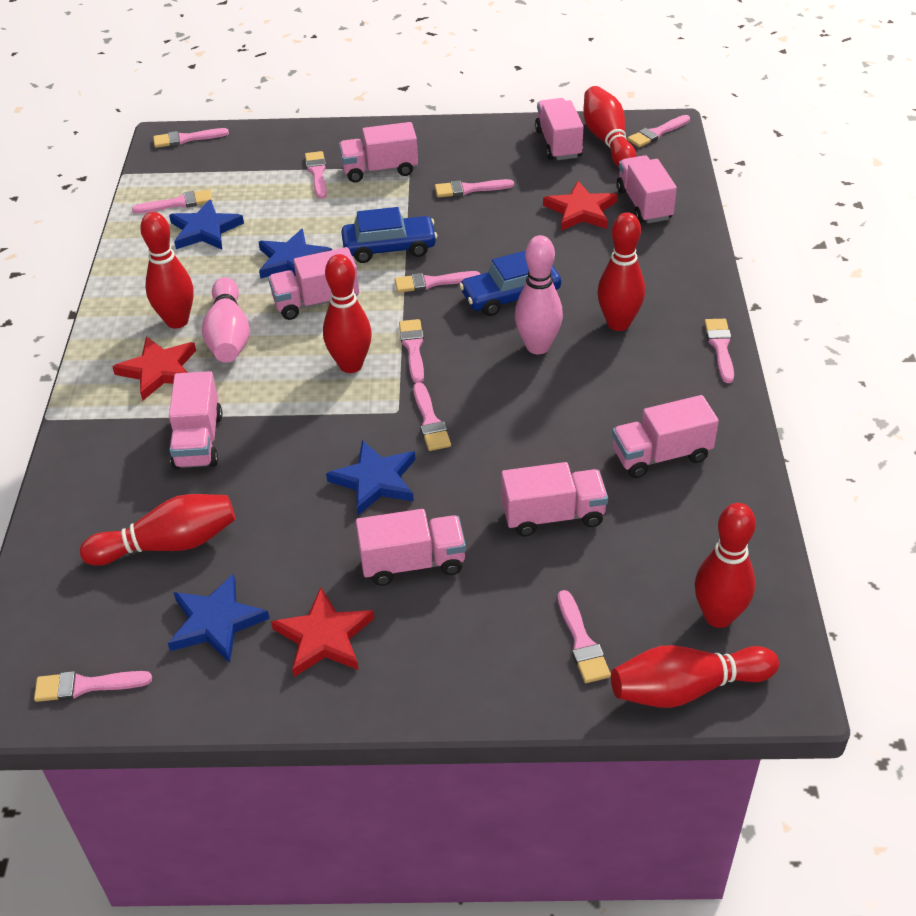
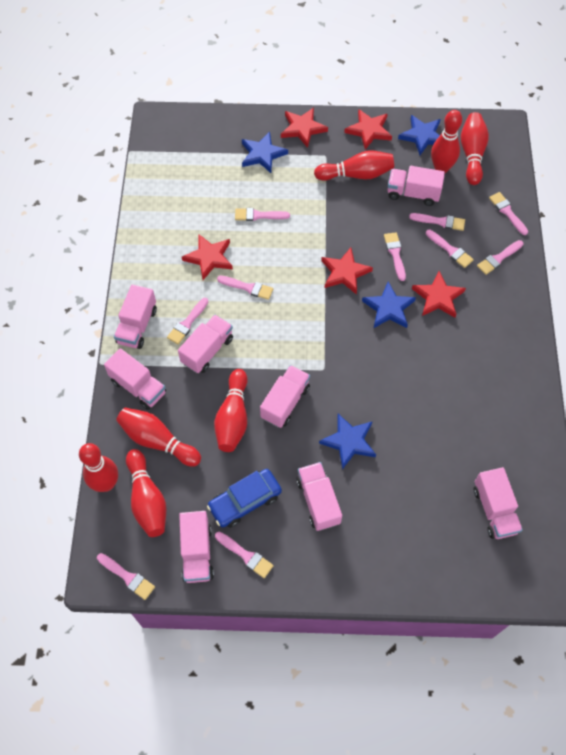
blue car: [341,207,437,263] [459,251,561,316] = 2 -> [207,469,282,528] = 1
pink bowling pin: [202,277,250,363] [515,235,563,354] = 2 -> none = 0
pink brush: [34,671,152,702] [132,190,213,214] [153,128,229,148] [305,151,327,199] [395,271,480,293] [399,319,424,383] [413,383,451,451] [435,179,514,198] [558,590,611,683] [627,115,690,147] [704,319,734,383] = 11 -> [97,553,155,600] [167,298,208,344] [215,532,273,578] [217,276,273,300] [235,208,290,221] [384,232,406,281] [409,213,465,231] [426,230,474,268] [477,240,523,275] [489,192,528,235] = 10
red star: [112,337,196,401] [271,587,374,677] [543,181,617,231] = 3 -> [182,234,233,280] [281,108,328,148] [321,248,373,295] [344,109,392,149] [412,271,466,318] = 5

